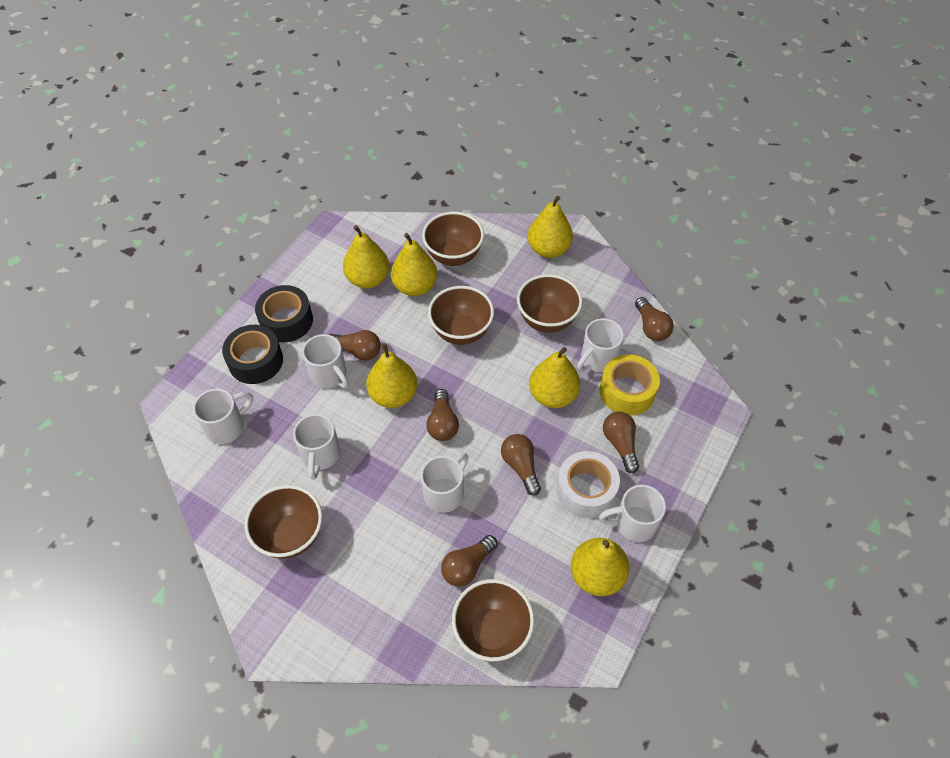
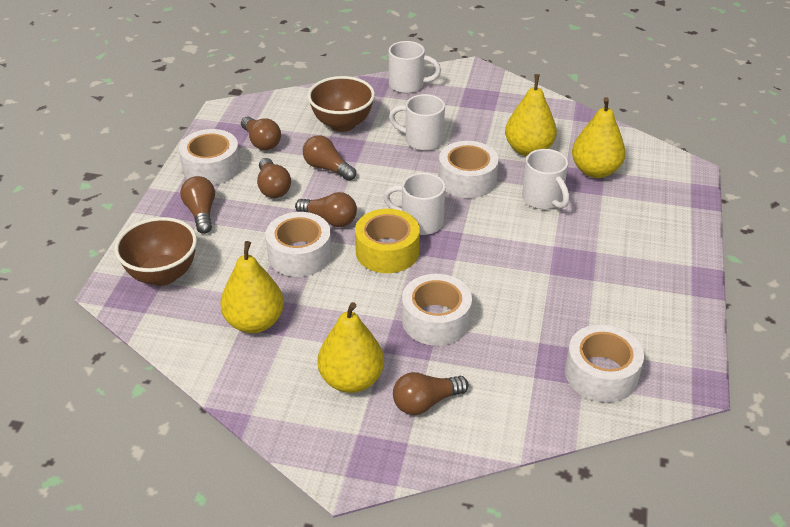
black tape: [222,325,283,384] [255,285,313,342] = 2 -> none = 0
brown bowl: [244,485,322,559] [422,212,484,266] [428,286,494,345] [452,579,534,661] [517,274,582,333] = 5 -> [115,217,197,286] [308,76,375,132] = 2
white mug: [193,389,253,444] [293,414,340,480] [302,334,349,388] [421,453,469,513] [577,318,624,372] [599,485,666,542] = 6 -> [383,173,446,235] [389,41,441,93] [389,94,445,151] [522,149,569,209] = 4
white tape: [556,451,620,518] = 1 -> [179,129,241,185] [265,212,332,277] [402,274,472,346] [439,141,499,198] [565,325,644,402] = 5
yellow pear: [343,225,390,288] [366,343,417,408] [391,233,438,296] [528,196,573,258] [529,347,581,408] [571,538,630,596] = 6 -> [220,241,284,333] [317,302,384,393] [505,74,557,156] [572,97,626,178] = 4

